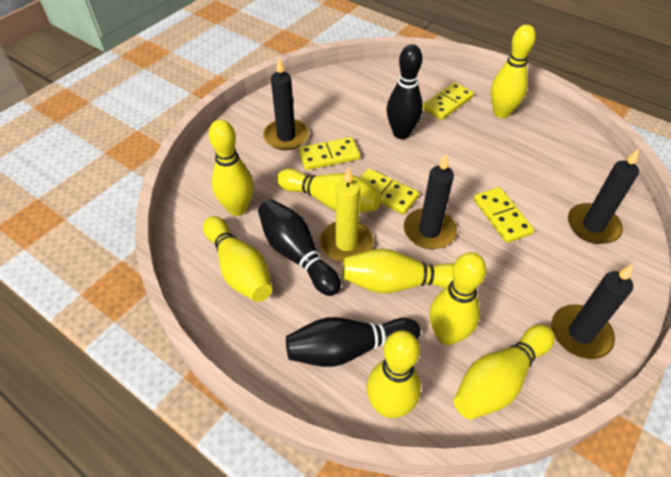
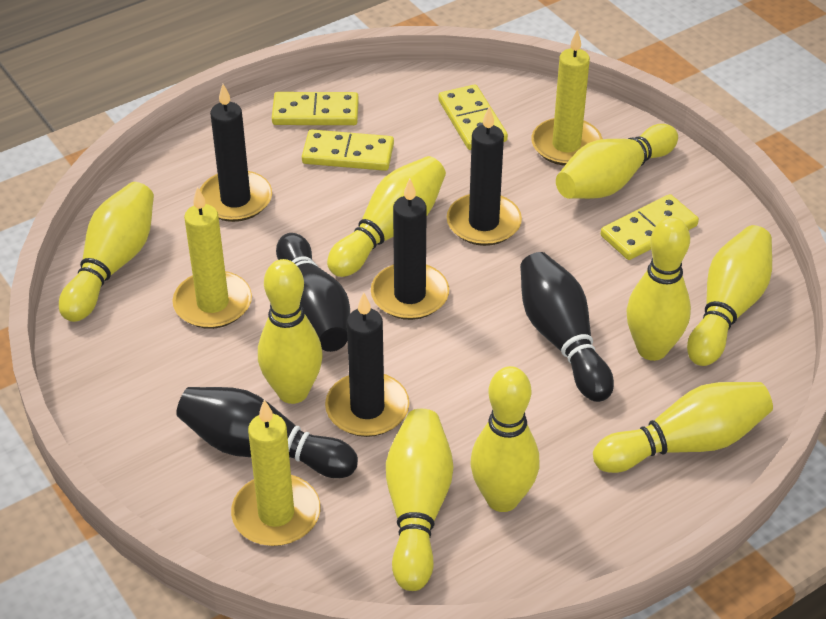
yellow bowling pin: [203,216,272,302] [208,119,253,216] [277,169,381,213] [343,249,454,293] [367,330,421,418] [429,252,486,345] [454,325,555,420] [491,24,536,118] = 8 -> [59,182,154,322] [258,259,323,404] [327,156,446,277] [386,409,453,591] [470,366,539,512] [556,124,678,199] [593,382,773,473] [627,217,691,361] [687,225,772,366] = 9
yellow candle: [320,167,373,262] = 1 -> [172,187,252,329] [231,400,320,546] [531,30,603,166] = 3

